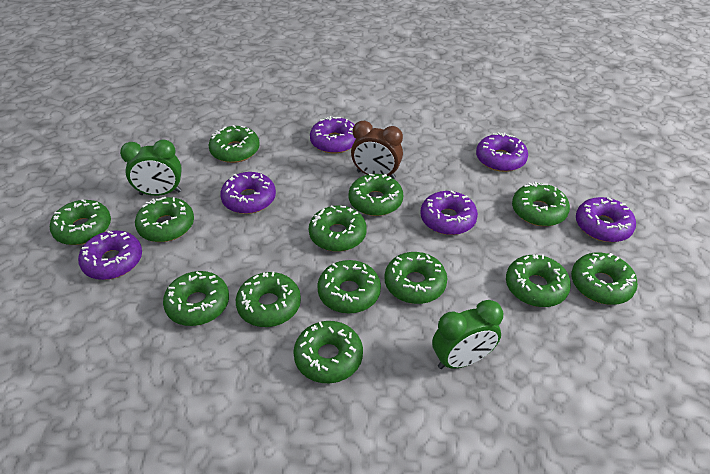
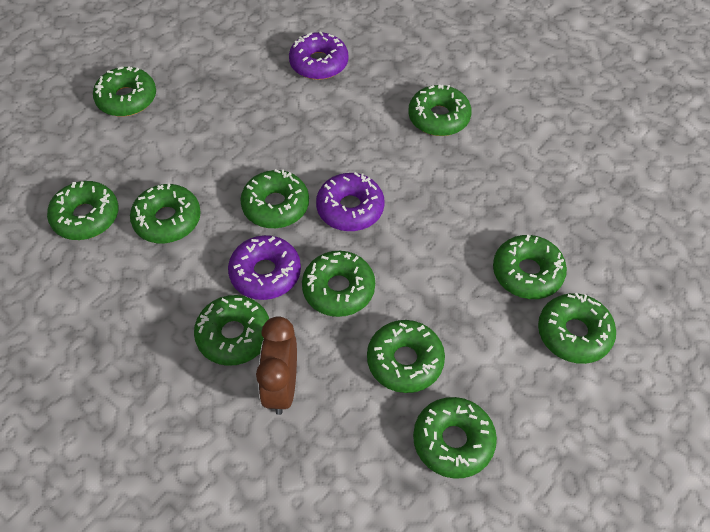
green clock: [120,140,182,196] [432,300,503,369] = 2 -> none = 0
green donut: [50,199,111,245] [135,197,194,242] [163,271,229,326] [209,125,260,163] [236,271,301,327] [293,321,363,383] [309,205,367,252] [317,260,381,314] [349,174,403,216] [384,252,447,304] [506,254,571,307] [512,182,570,226] [571,253,638,305] = 13 -> [47,181,118,240] [93,66,156,116] [130,183,201,243] [194,295,269,366] [240,169,309,228] [302,251,375,317] [367,320,445,393] [408,84,472,136] [413,397,497,479] [493,235,567,299] [538,293,616,364] = 11
purple donut: [78,231,142,280] [220,172,276,214] [310,116,356,154] [421,191,478,235] [476,132,528,172] [576,197,636,242] = 6 -> [228,235,301,300] [289,31,348,80] [316,172,385,231] = 3

